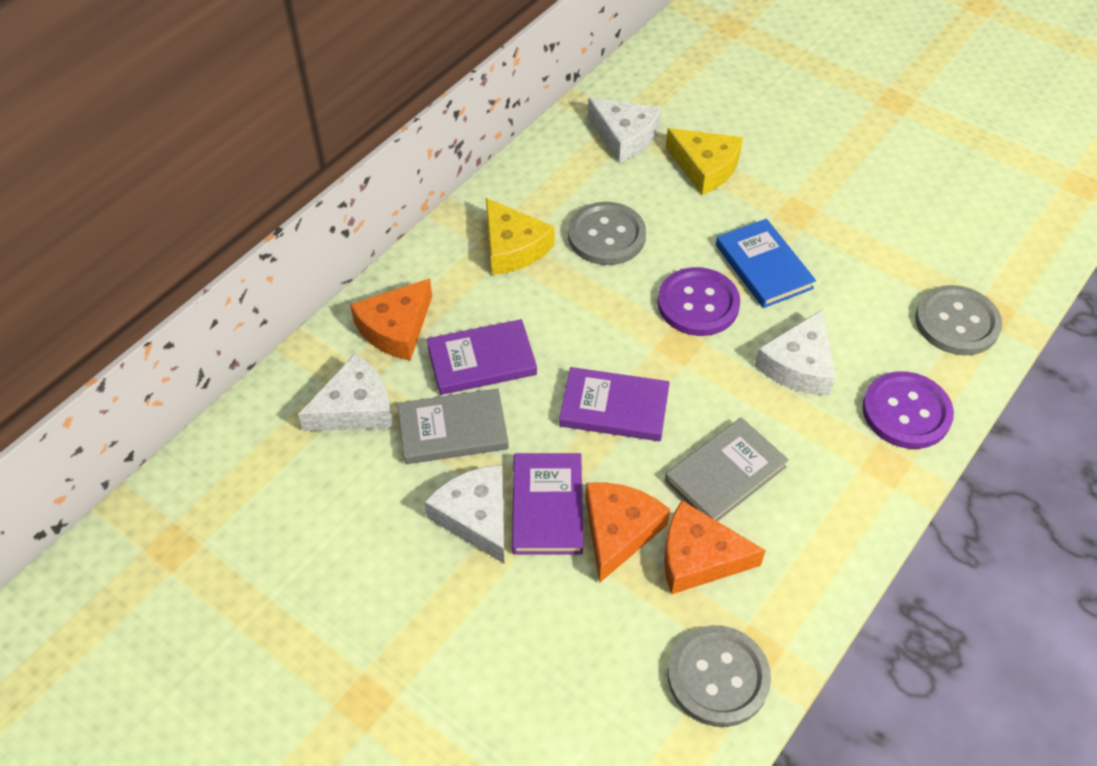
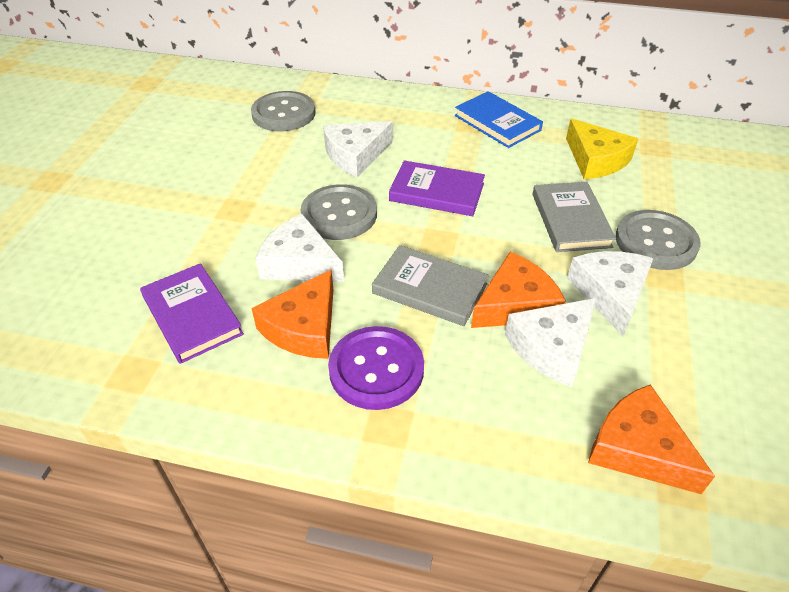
purple book: [427,319,537,395] [512,453,583,554] [559,367,670,441] = 3 -> [140,263,244,364] [389,160,485,216] = 2
purple button: [658,267,740,336] [863,371,954,449] = 2 -> [328,326,424,410] = 1
yellow cheese: [486,198,554,275] [666,128,743,195] = 2 -> [566,118,638,179] = 1

